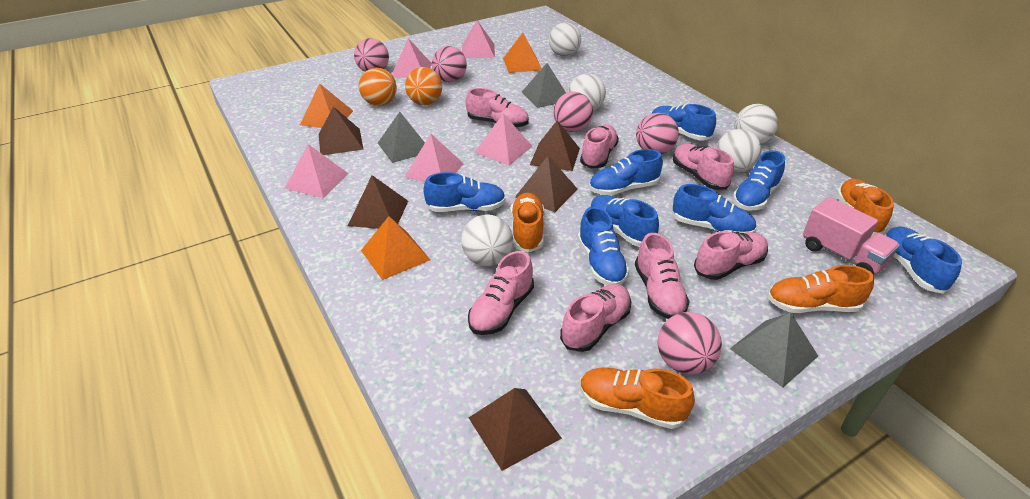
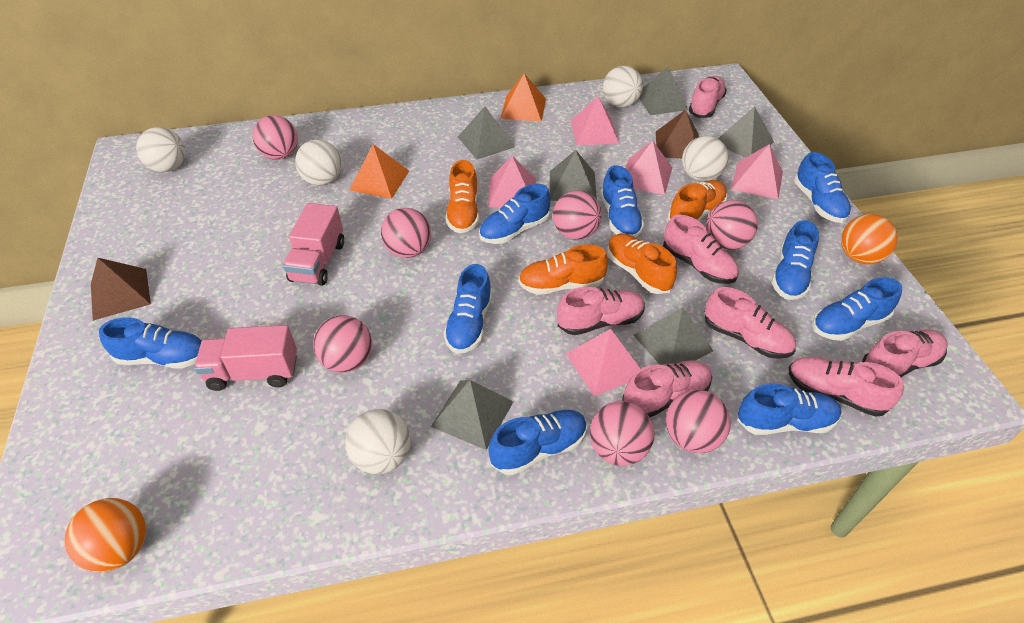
blue shoe: [423,172,506,212] [578,207,629,285] [589,149,663,196] [590,195,659,247] [652,104,716,141] [672,184,757,233] [733,151,785,210] [885,226,962,294] = 8 -> [99,317,202,369] [444,264,492,354] [479,184,550,244] [488,410,587,475] [600,165,644,237] [737,384,842,435] [772,220,819,300] [794,152,851,223] [812,277,902,341] = 9
brown pyramid: [319,106,364,155] [348,175,408,229] [469,388,562,471] [515,156,577,212] [530,121,580,171] = 5 -> [91,258,151,321] [656,109,699,159] = 2
grey pyramid: [378,112,425,163] [522,63,566,108] [730,312,818,387] = 3 -> [431,380,513,450] [458,106,515,160] [550,150,597,201] [633,307,713,365] [639,67,688,115] [718,106,774,158] = 6
orange pyramid: [300,83,353,128] [361,216,430,280] [503,33,542,73] = 3 -> [349,144,409,199] [500,73,546,122] = 2
pink ball: [354,38,389,72] [432,46,467,82] [553,92,593,132] [636,113,679,154] [657,312,722,375] = 5 -> [252,115,298,160] [313,315,372,373] [381,208,431,258] [553,191,602,240] [590,401,654,466] [666,390,731,453] [706,200,758,250] = 7
pink truck: [803,197,900,274] = 1 -> [194,325,297,391] [283,203,344,286] = 2

